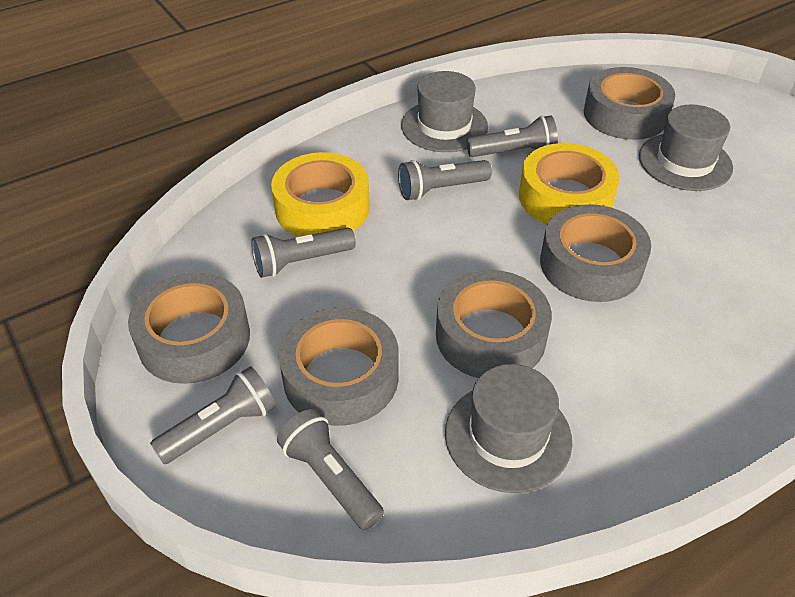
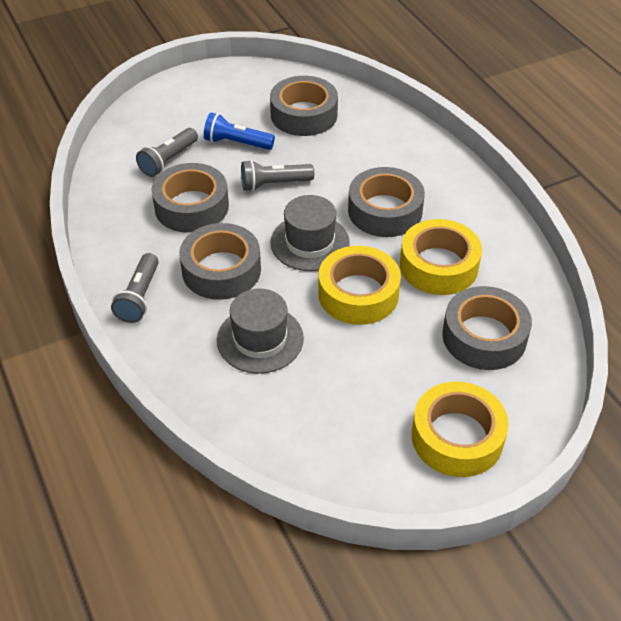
blue flashlight: none = 0 -> [204,113,275,150] = 1
grey flashlight: [150,366,276,464] [251,228,356,278] [277,409,384,530] [398,160,492,200] [467,115,558,157] = 5 -> [111,253,159,323] [136,128,198,177] [241,160,314,191] = 3
grey hat: [401,71,488,152] [445,364,572,493] [639,105,733,191] = 3 -> [217,288,304,374] [270,195,350,271] = 2
yellow tape: [271,152,370,237] [519,143,620,225] = 2 -> [318,246,401,325] [400,219,482,295] [412,381,509,477] = 3

